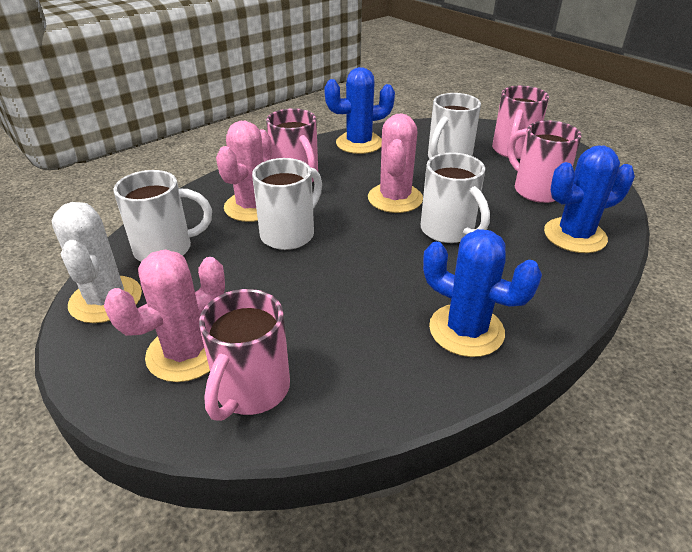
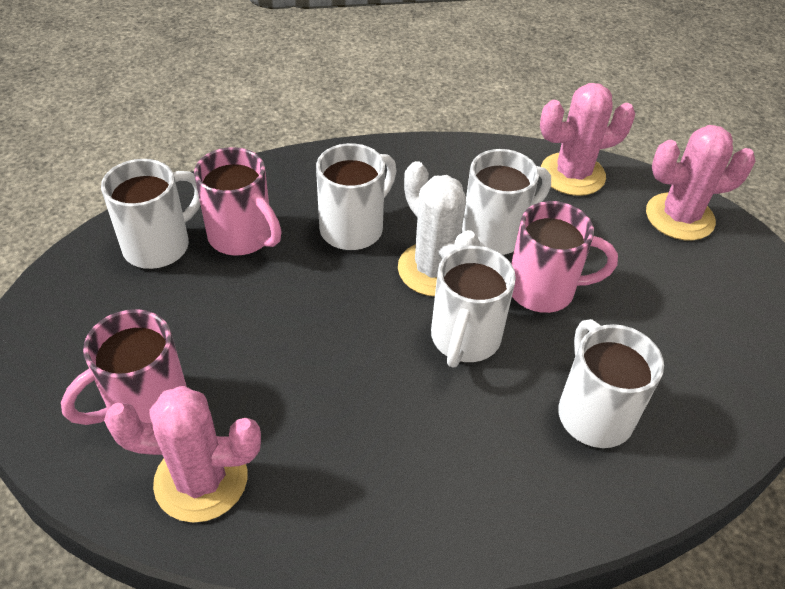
blue cactus: [324,67,395,154] [423,229,542,357] [544,145,635,253] = 3 -> none = 0
pink mug: [199,289,290,421] [266,108,318,182] [492,86,549,159] [507,120,582,203] = 4 -> [61,309,187,425] [194,147,282,255] [511,201,618,313] = 3
white mug: [114,170,212,262] [252,158,322,250] [420,153,490,243] [428,93,481,159] = 4 -> [101,159,201,269] [316,143,397,250] [431,246,516,368] [462,149,551,255] [558,319,664,448] = 5

